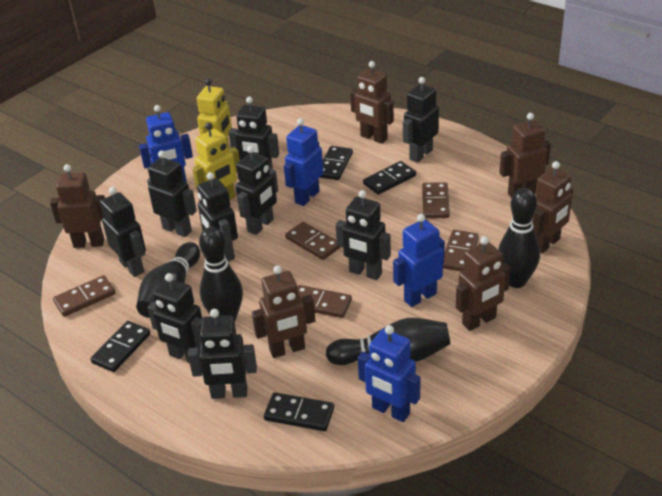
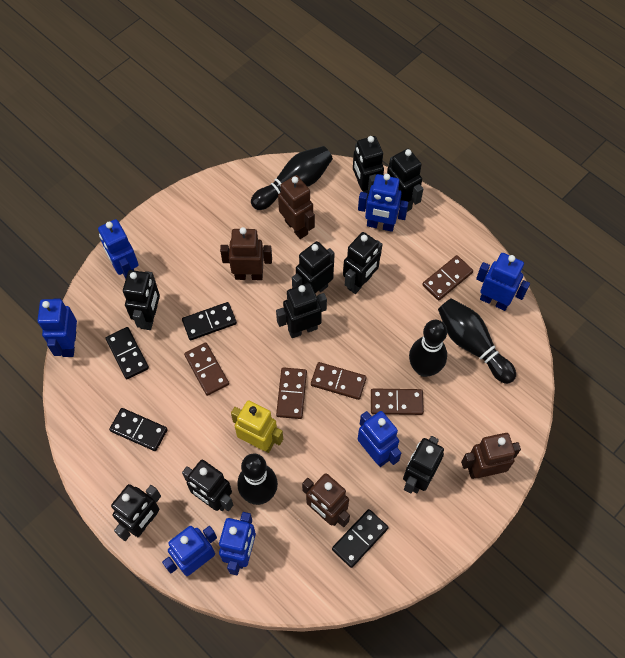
blue robot: [139,105,193,182] [284,118,323,206] [358,325,420,422] [393,214,445,307] = 4 -> [37,298,77,357] [98,219,138,279] [162,526,217,576] [219,512,256,575] [358,174,408,232] [358,411,401,467] [476,253,530,311] = 7
brown robot: [50,164,105,248] [252,265,315,358] [350,61,394,144] [456,236,511,331] [499,113,551,198] [532,161,573,254] = 6 -> [220,227,272,280] [278,175,315,239] [302,473,350,527] [461,433,521,479] = 4
yellow robot: [192,122,240,200] [197,79,232,149] = 2 -> [231,400,283,453] = 1

